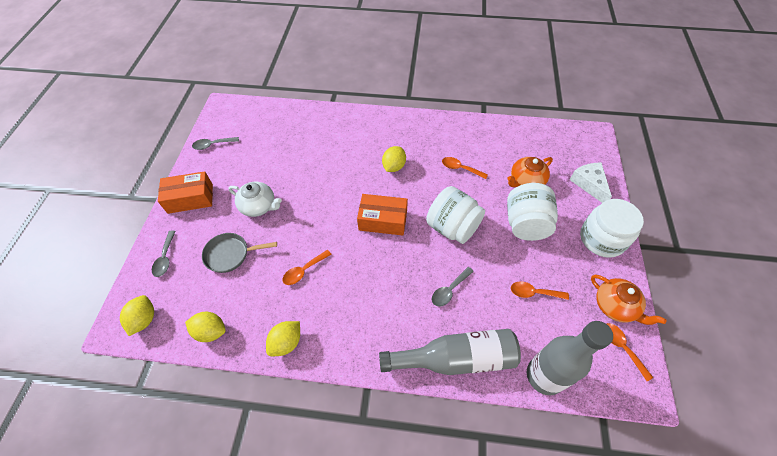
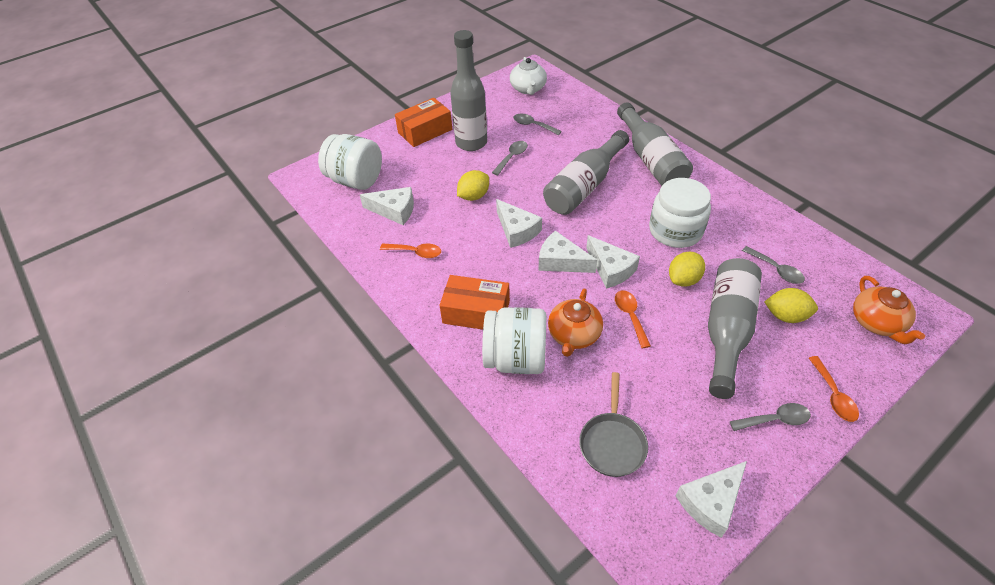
grey bottle: [379,329,521,375] [527,321,613,395] = 2 -> [450,30,487,151] [543,130,629,215] [617,102,693,186] [708,258,762,399] = 4
grey spoon: [152,231,176,277] [192,137,239,150] [432,267,474,307] = 3 -> [492,141,528,175] [513,113,562,135] [730,403,811,431] [742,246,805,284] = 4
orange spoon: [282,250,332,285] [442,157,488,179] [511,282,569,300] [607,323,653,381] = 4 -> [380,243,441,258] [615,290,651,348] [809,356,859,422] = 3
white cheese: [569,162,612,203] = 1 -> [360,187,414,225] [496,199,542,248] [538,230,597,273] [586,235,640,289] [675,461,747,538] = 5
yellow lemon: [120,295,154,336] [185,312,226,342] [266,321,300,356] [382,146,406,172] = 4 -> [457,170,489,201] [669,251,705,287] [764,288,818,323] = 3

